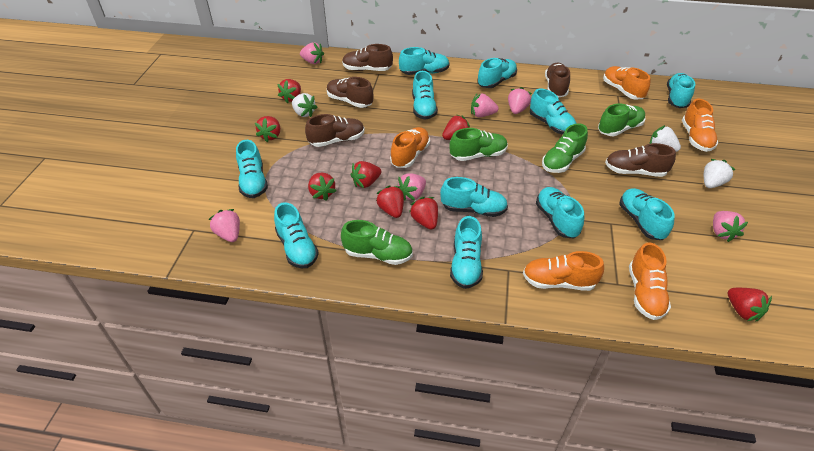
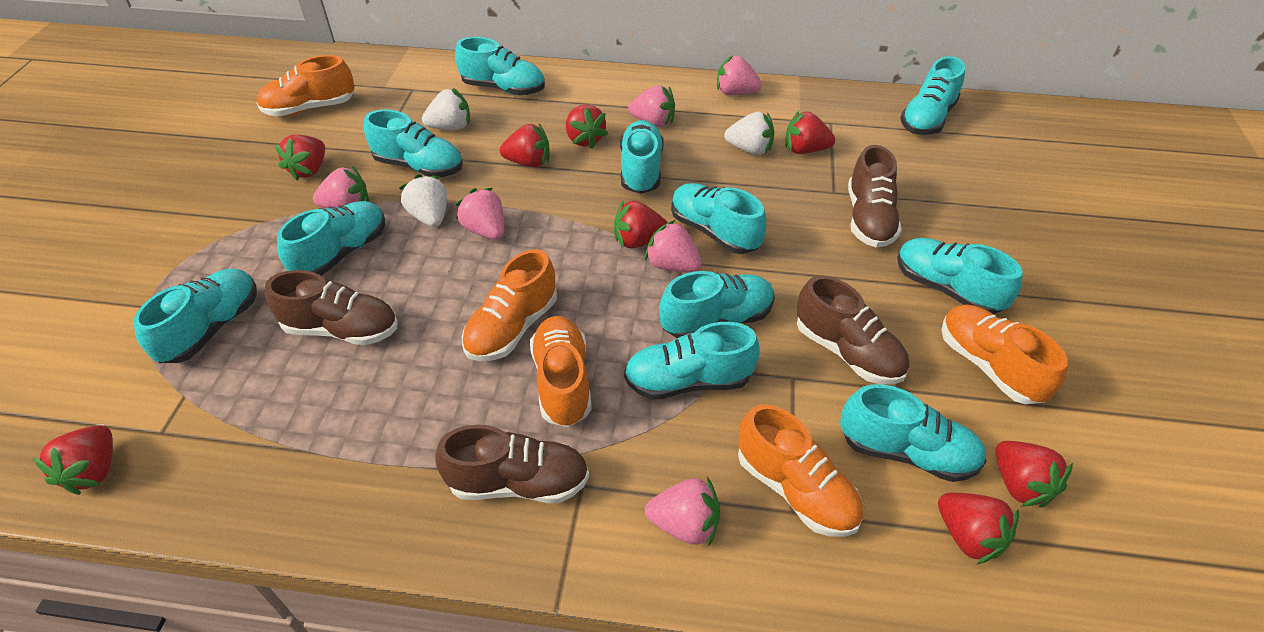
brown shoe: [305,114,365,147] [327,77,373,108] [342,44,393,71] [545,63,570,98] [605,143,676,177] = 5 -> [265,270,398,345] [435,425,589,503] [797,275,909,384] [848,145,902,248] = 4
green shoe: [341,220,413,265] [450,128,508,161] [542,123,588,173] [598,104,645,136] = 4 -> none = 0

